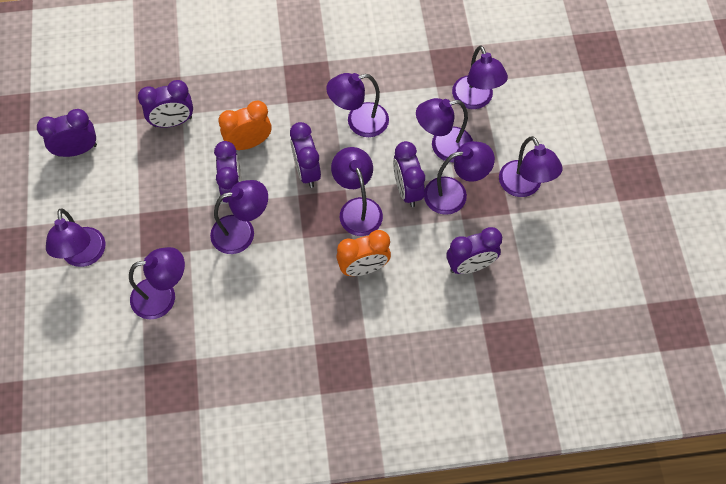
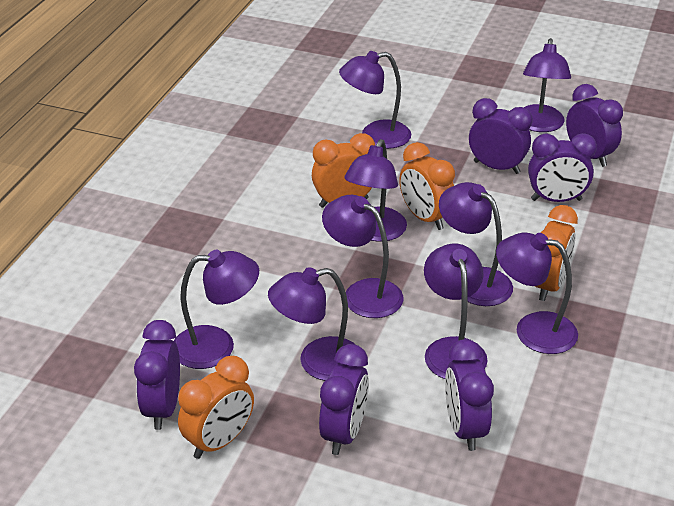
orange clock: [218,101,271,150] [336,230,391,276] = 2 -> [178,356,254,459] [312,133,375,208] [399,142,455,230] [535,205,578,301] = 4

